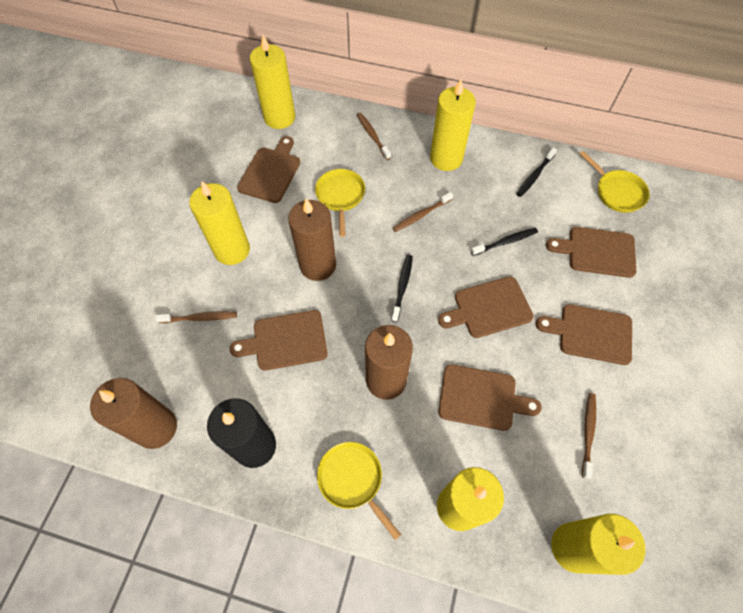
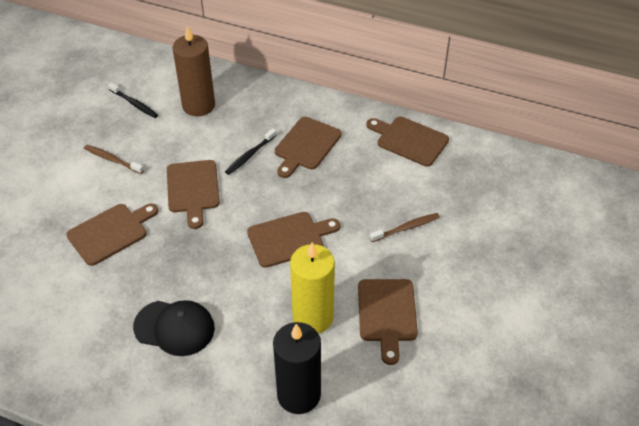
black cap: none = 0 -> [133,300,215,356] = 1
black toothbrush: [391,255,413,322] [471,228,538,256] [516,148,557,197] = 3 -> [108,82,158,118] [225,128,277,175] = 2
brown candle: [90,378,177,449] [288,198,336,281] [365,325,413,400] = 3 -> [173,26,215,116] = 1
brown toothbrush: [155,311,237,323] [357,113,391,160] [393,192,453,232] [582,393,596,479] = 4 -> [84,145,144,174] [370,213,440,242] = 2
yellow candle: [189,181,250,265] [250,35,295,129] [430,79,476,171] [437,467,504,531] [551,514,646,575] = 5 -> [290,242,335,334] = 1
yellow pan: [315,169,365,237] [317,442,401,540] [580,151,650,213] = 3 -> none = 0

